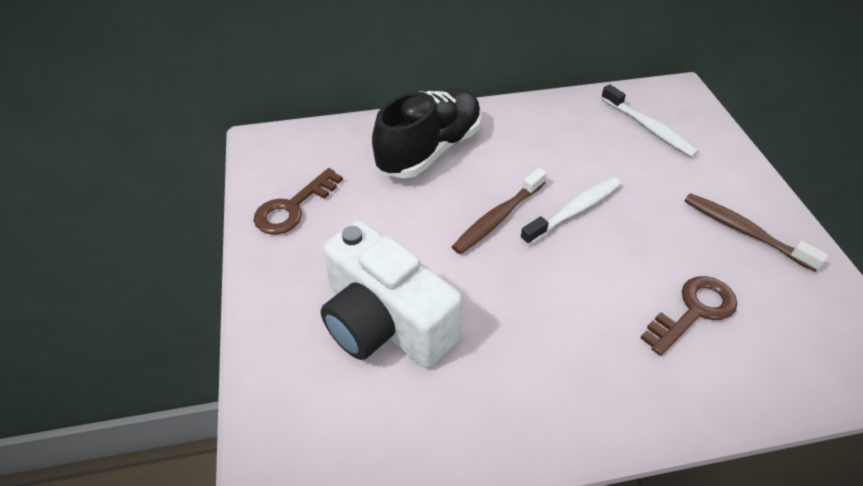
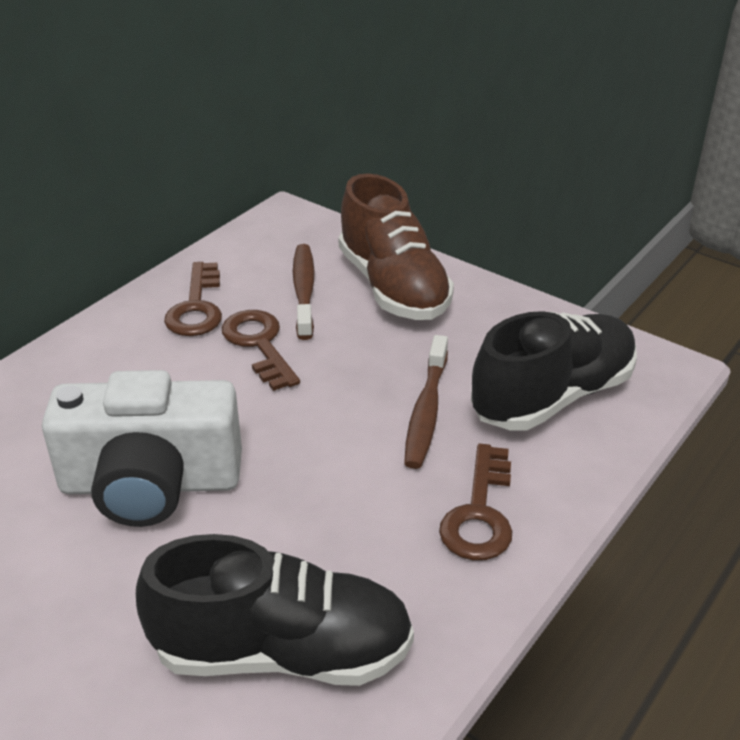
black shoe: [372,89,482,178] = 1 -> [136,534,414,686] [471,311,637,431] = 2
brown key: [254,168,343,235] [641,276,737,356] = 2 -> [164,262,222,336] [222,310,300,391] [439,444,512,561] = 3
brown shoe: none = 0 -> [339,173,454,320] = 1
white toothbrush: [520,177,621,246] [601,84,699,157] = 2 -> none = 0

